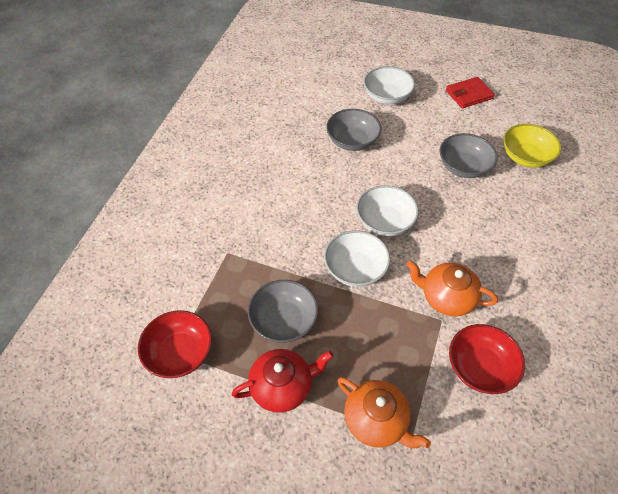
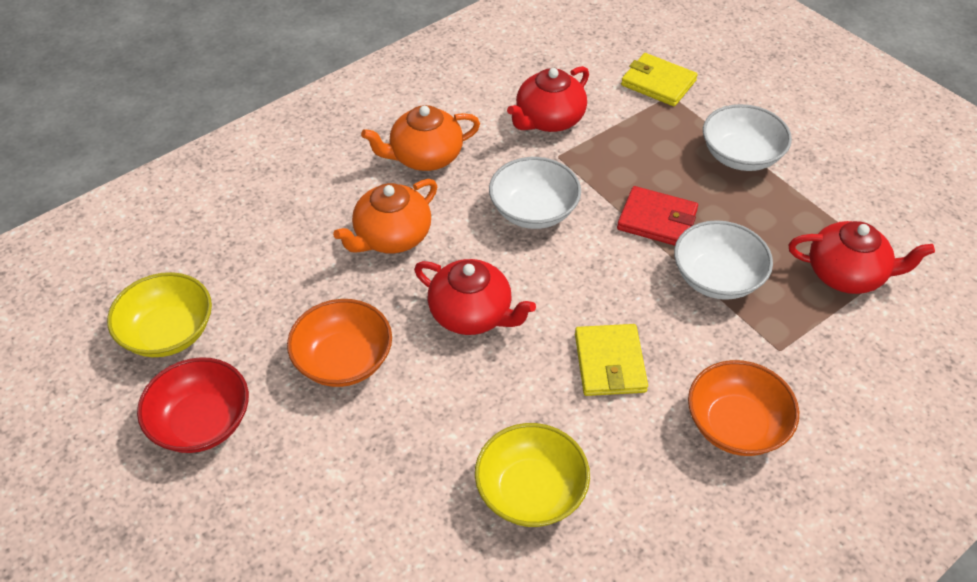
grey bowl: [248,280,318,343] [326,109,381,151] [440,133,498,178] = 3 -> none = 0
orange bowl: none = 0 -> [287,299,392,387] [688,360,799,456] = 2
red bowl: [138,310,212,378] [449,324,525,394] = 2 -> [137,357,249,453] = 1
red teapot: [232,349,333,412] = 1 -> [414,259,536,335] [507,66,589,132] [789,221,935,294] = 3
yellow bowl: [503,124,561,168] = 1 -> [107,272,212,357] [475,423,590,527] = 2
yellow wallet: none = 0 -> [575,324,648,396] [621,53,698,106] = 2

